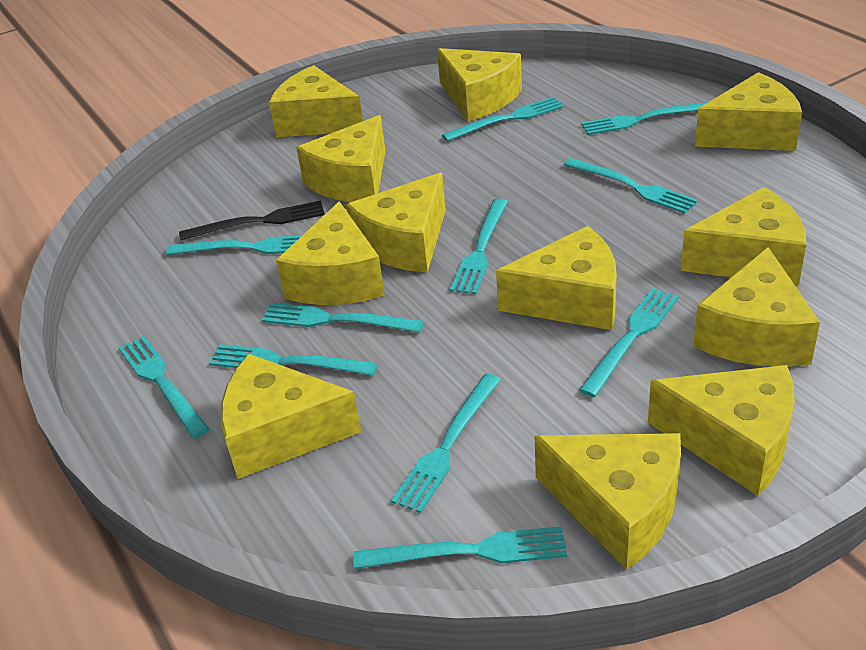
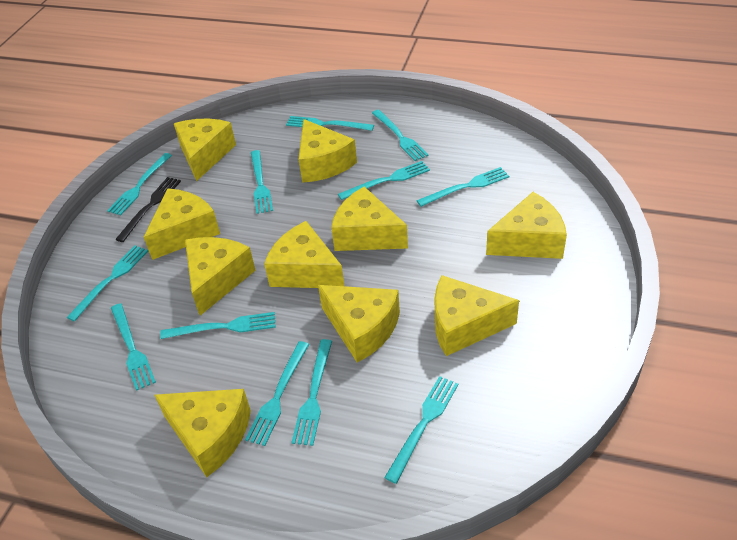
turquoise fork: [118,336,209,439] [166,235,302,255] [209,344,378,376] [262,303,424,333] [354,526,567,569] [391,374,501,513] [442,97,564,142] [450,198,508,294] [564,158,698,214] [579,288,679,397] [581,102,708,135] = 11 -> [66,245,148,322] [107,153,172,215] [111,303,156,391] [160,312,276,339] [245,341,309,446] [251,150,273,214] [286,116,374,131] [291,339,332,446] [338,161,430,200] [372,110,428,161] [384,376,459,484] [417,167,509,207] = 12
yellow cheese: [221,354,361,479] [269,65,363,137] [276,201,385,305] [296,115,386,202] [346,173,446,273] [437,48,522,121] [496,226,617,330] [535,433,681,570] [648,365,795,496] [681,187,806,287] [693,247,820,367] [695,72,802,151] = 12 -> [144,188,220,260] [155,389,251,477] [174,119,236,181] [185,237,256,316] [264,221,344,288] [298,119,357,183] [318,285,400,363] [331,187,408,251] [435,275,519,356] [486,192,567,259] = 10

